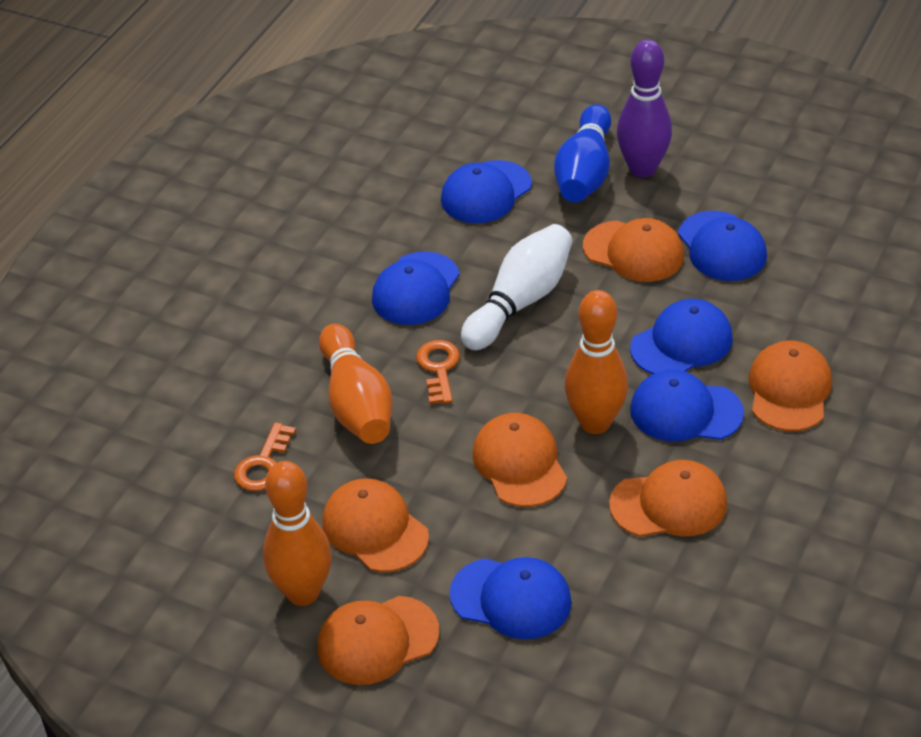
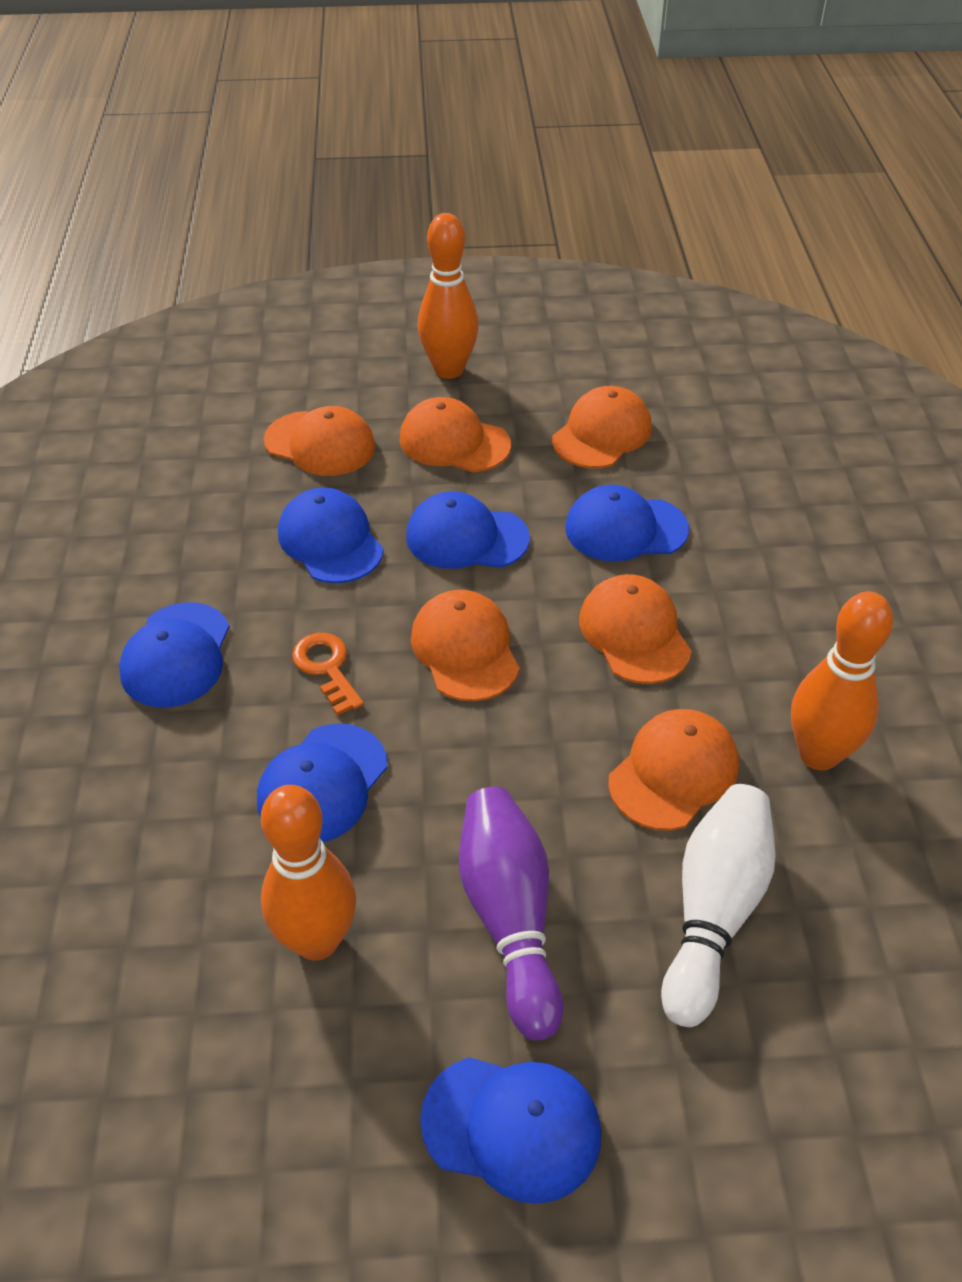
blue bowling pin: [554,104,611,202] = 1 -> none = 0
orange key: [234,422,296,491] [416,340,460,404] = 2 -> [292,633,364,716] = 1

